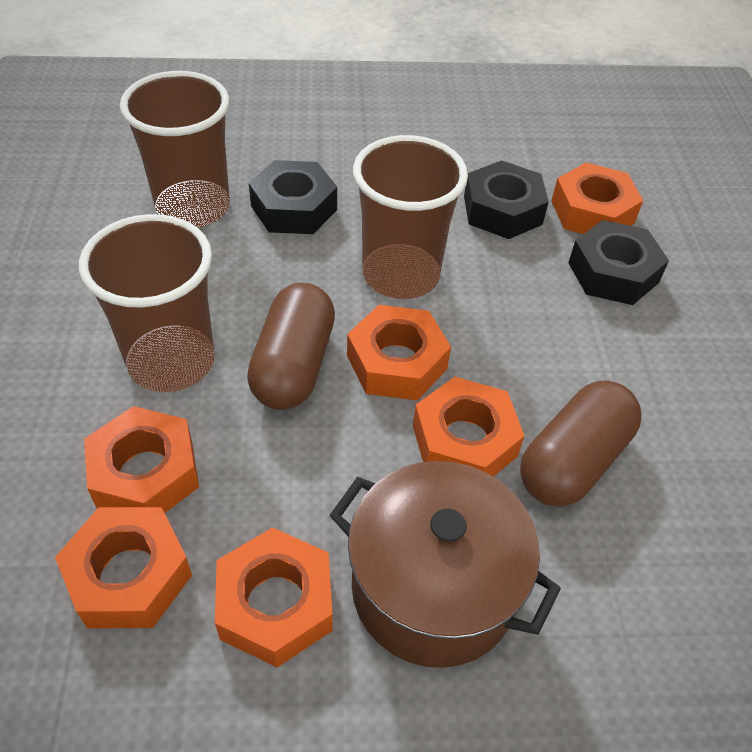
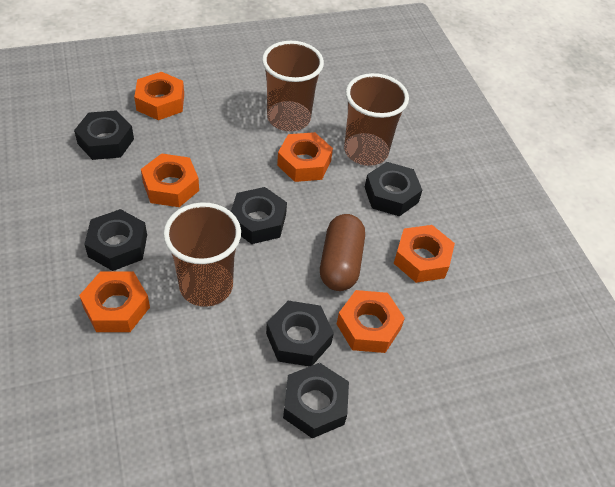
black nut: [249,160,337,234] [464,160,549,239] [568,220,669,305] = 3 -> [74,110,134,160] [84,209,147,271] [231,187,287,244] [266,301,334,367] [283,363,349,438] [365,162,422,216] = 6
brown capsule: [247,283,335,410] [520,380,641,507] = 2 -> [320,214,365,291] = 1
brown pot: [329,461,561,668] = 1 -> none = 0

